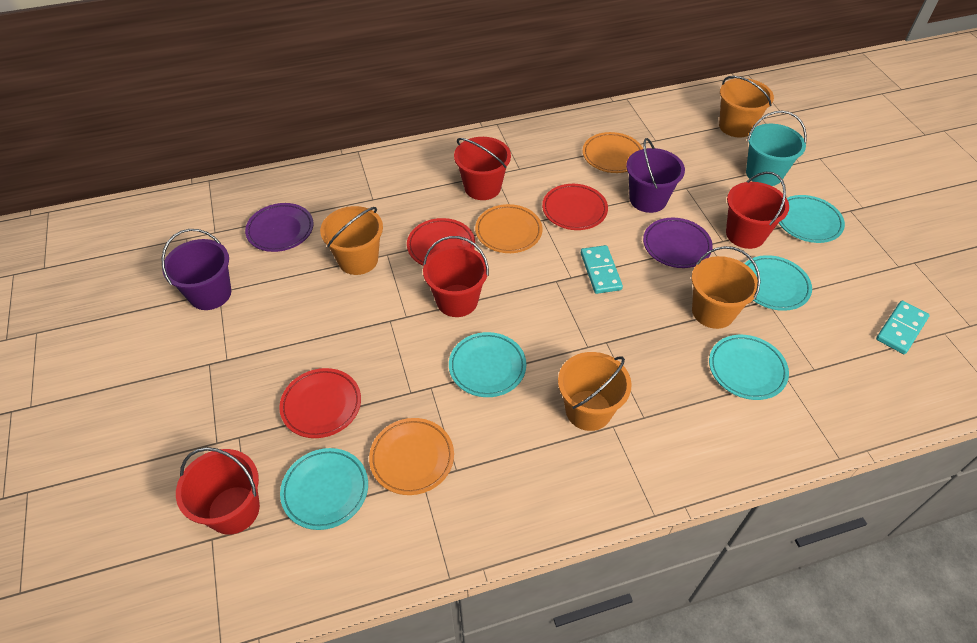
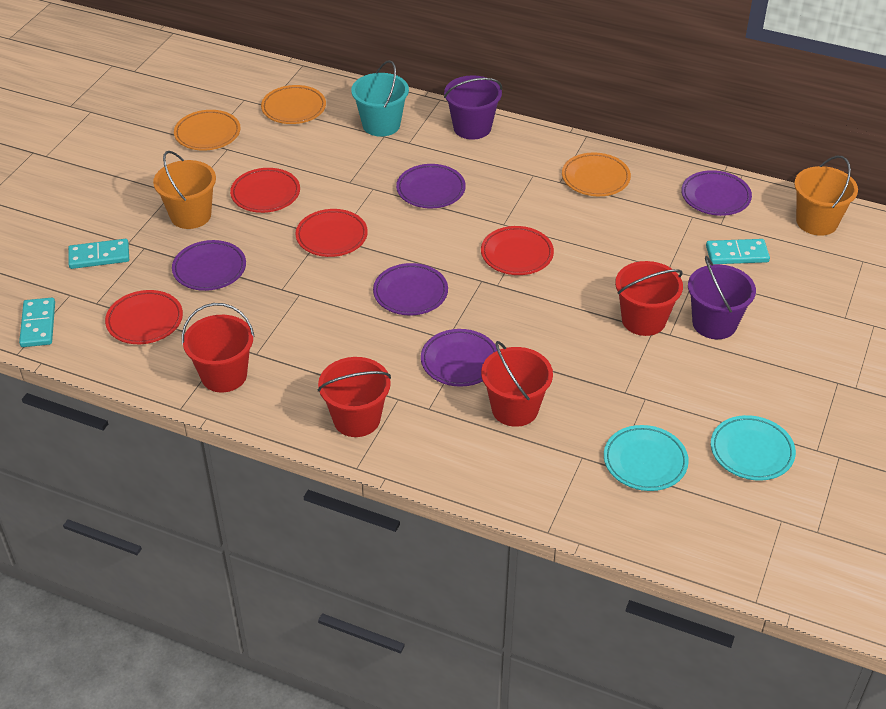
orange bucket: [320,206,383,275] [558,352,632,431] [692,246,761,329] [719,76,774,137] = 4 -> [153,151,216,229] [794,156,858,236] = 2
purple plate: [245,203,314,252] [643,218,713,268] = 2 -> [172,240,246,291] [373,263,448,315] [396,164,466,208] [421,329,497,387] [681,170,752,216] = 5
red plate: [279,368,361,438] [407,218,475,265] [542,184,608,230] = 3 -> [105,290,183,344] [230,168,300,213] [296,209,368,257] [481,226,554,275] = 4
turquoise domino: [581,245,623,294] [876,301,930,354] = 2 -> [19,298,55,347] [68,239,129,269] [706,239,770,264] = 3
turquoise plate: [280,448,368,530] [449,332,526,397] [709,335,789,400] [744,255,812,311] [779,195,845,243] = 5 -> [604,425,689,491] [711,415,796,481] = 2

